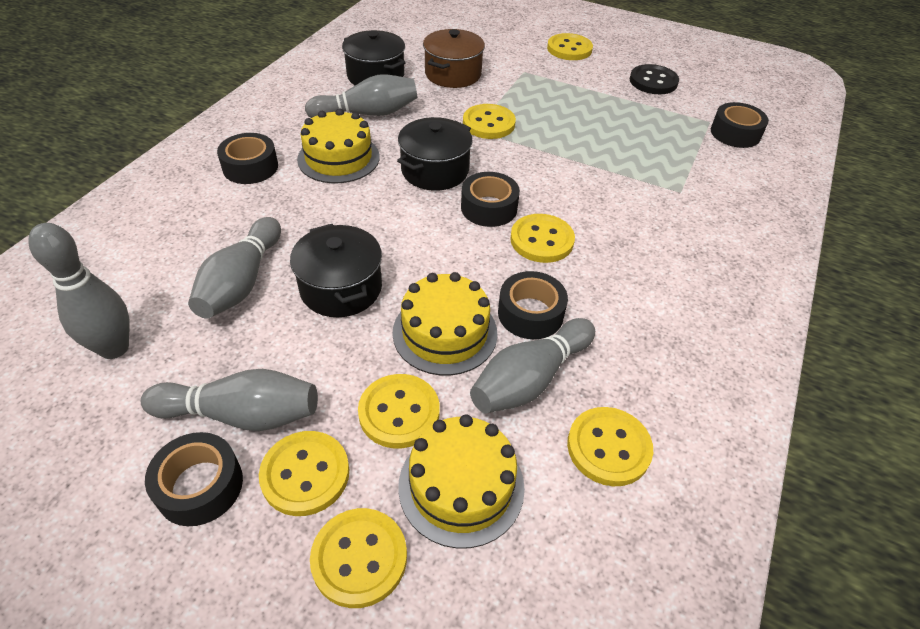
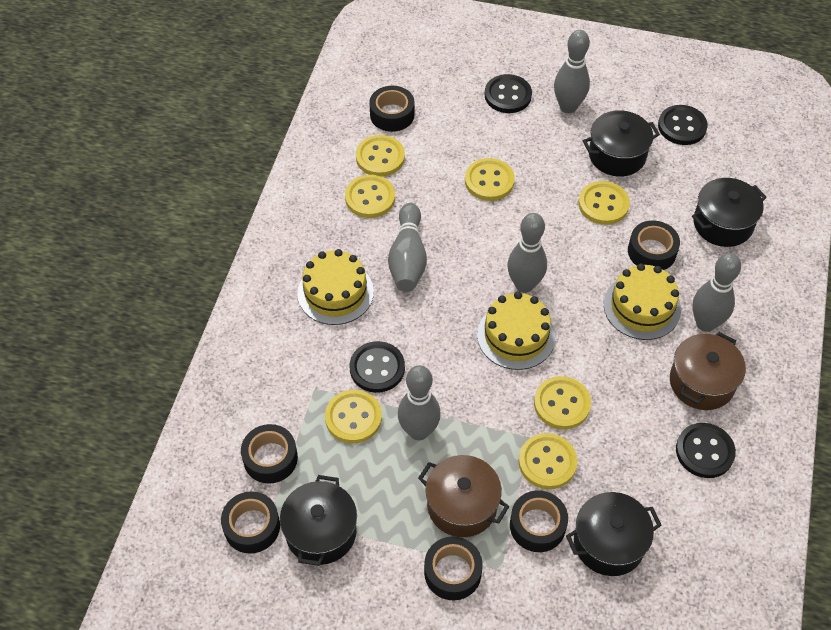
black button: [630,64,679,94] = 1 -> [350,341,405,393] [484,74,532,113] [658,105,708,145] [676,423,736,478] = 4
black pot: [290,224,382,317] [342,30,406,85] [397,117,473,191] = 3 -> [280,475,357,566] [566,492,662,576] [583,110,660,177] [692,178,767,247] = 4
black tape: [145,432,243,526] [217,133,278,184] [461,172,520,227] [498,271,568,339] [711,102,769,148] = 5 -> [221,491,280,554] [241,424,298,484] [369,86,415,132] [424,537,483,600] [510,490,568,552] [628,220,680,270] = 6
brown pot: [423,29,485,88] = 1 -> [418,455,509,537] [670,332,746,410] = 2

